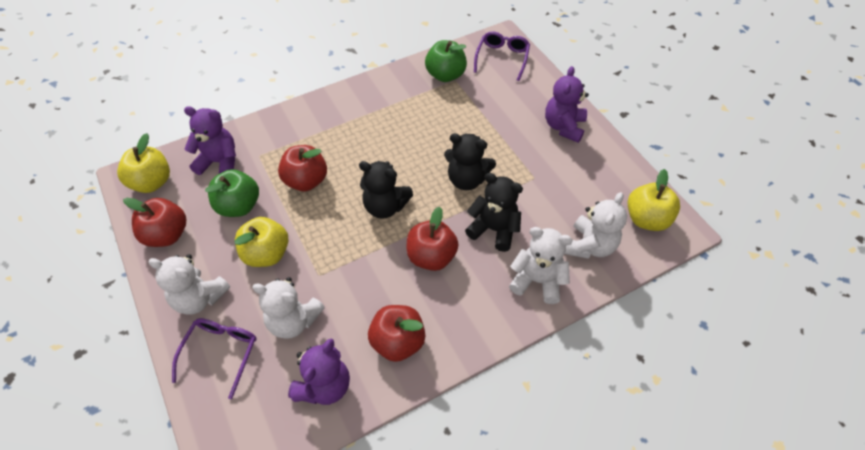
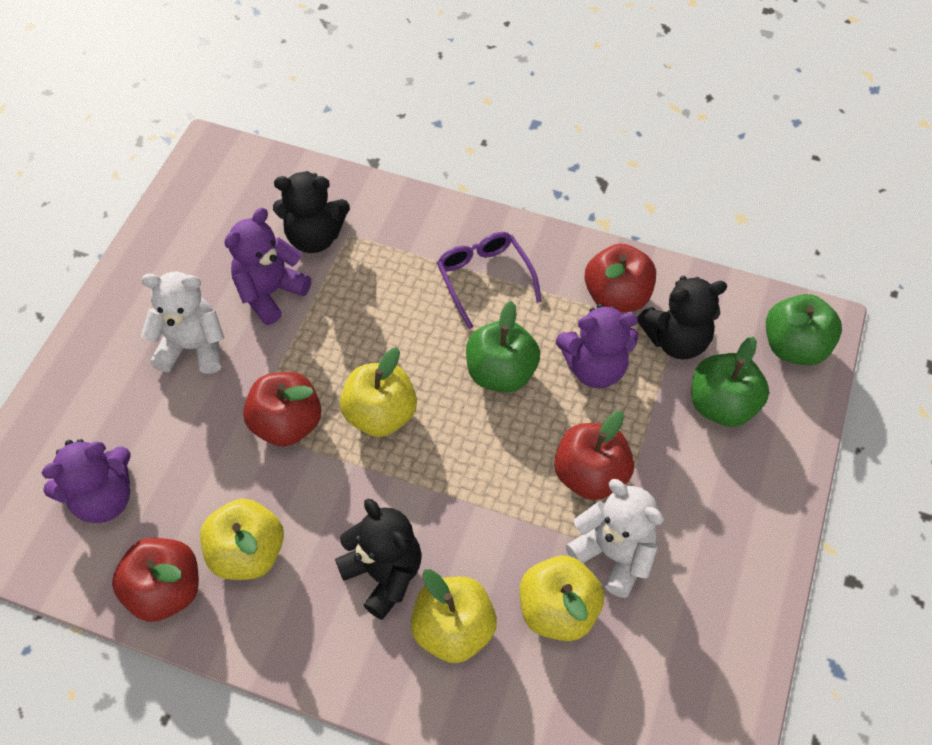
green apple: [205,169,259,217] [425,40,467,82] = 2 -> [466,301,540,393] [691,337,769,427] [766,294,842,365] = 3
purple glasses: [172,318,257,399] [474,31,530,81] = 2 -> [437,232,542,329] = 1
white teddy bear: [148,254,230,315] [252,277,325,339] [509,227,573,304] [565,192,627,259] = 4 -> [141,272,224,374] [565,479,664,598] = 2
yellow apple: [117,133,170,193] [235,217,288,267] [628,169,680,231] = 3 -> [200,499,284,580] [340,347,417,437] [411,569,497,663] [520,556,604,641] = 4

